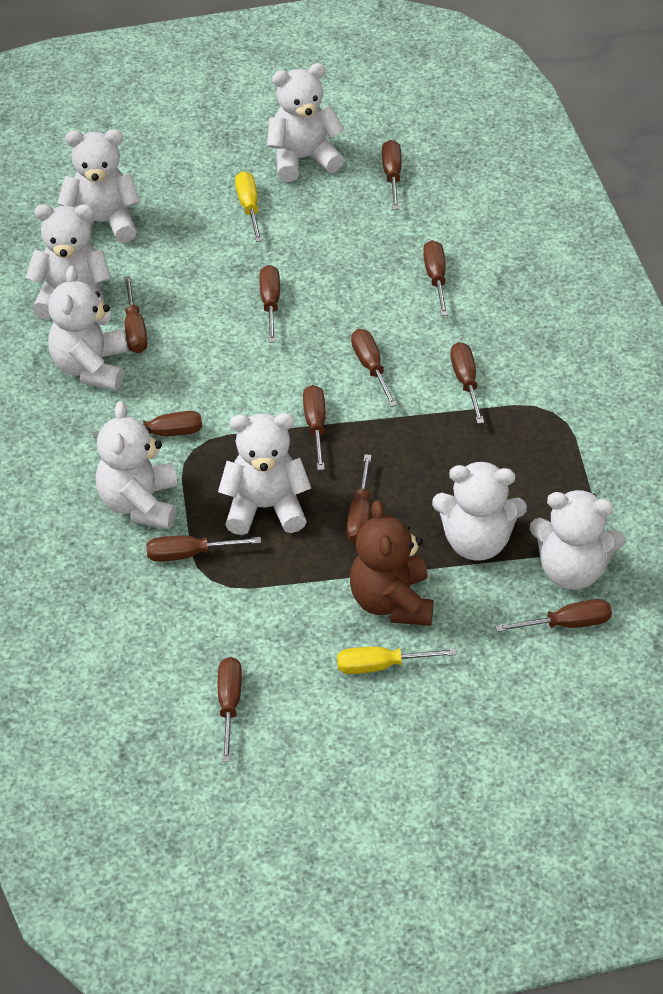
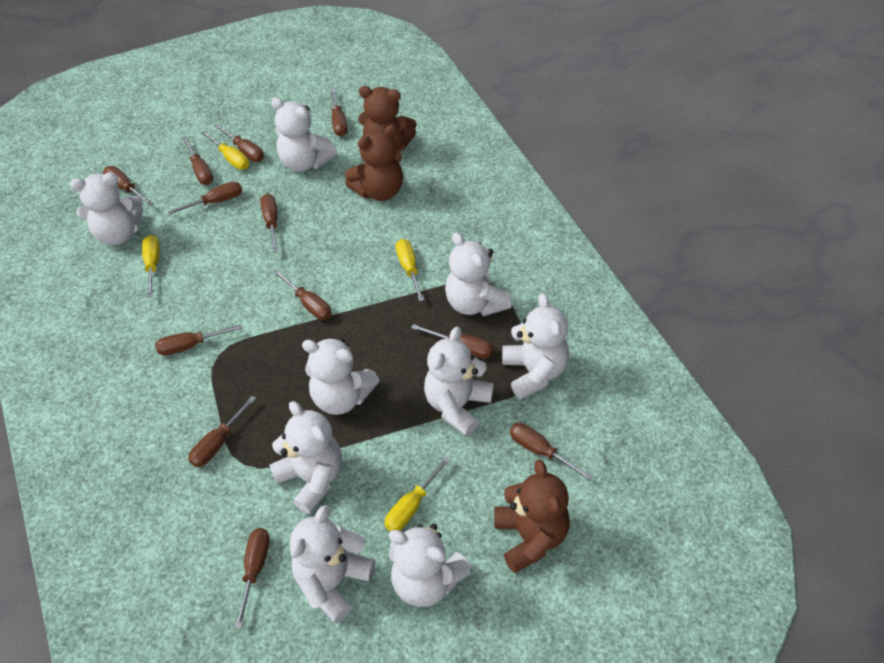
brown teddy bear: [350,500,434,626] = 1 -> [345,125,403,201] [358,86,417,151] [494,459,570,573] = 3
white teddy bear: [25,204,111,320] [48,266,126,391] [57,129,141,243] [96,401,177,529] [218,413,311,535] [267,63,345,182] [432,461,527,561] [530,490,625,590] = 8 -> [70,173,143,245] [269,401,342,514] [271,97,337,172] [290,505,375,623] [302,338,380,415] [389,524,472,607] [424,327,494,436] [445,232,512,316] [502,293,569,399] = 9
yellow screwdriver: [235,171,262,242] [337,647,457,674] = 2 -> [142,235,160,298] [201,130,249,170] [385,456,450,531] [396,239,424,302] = 4

